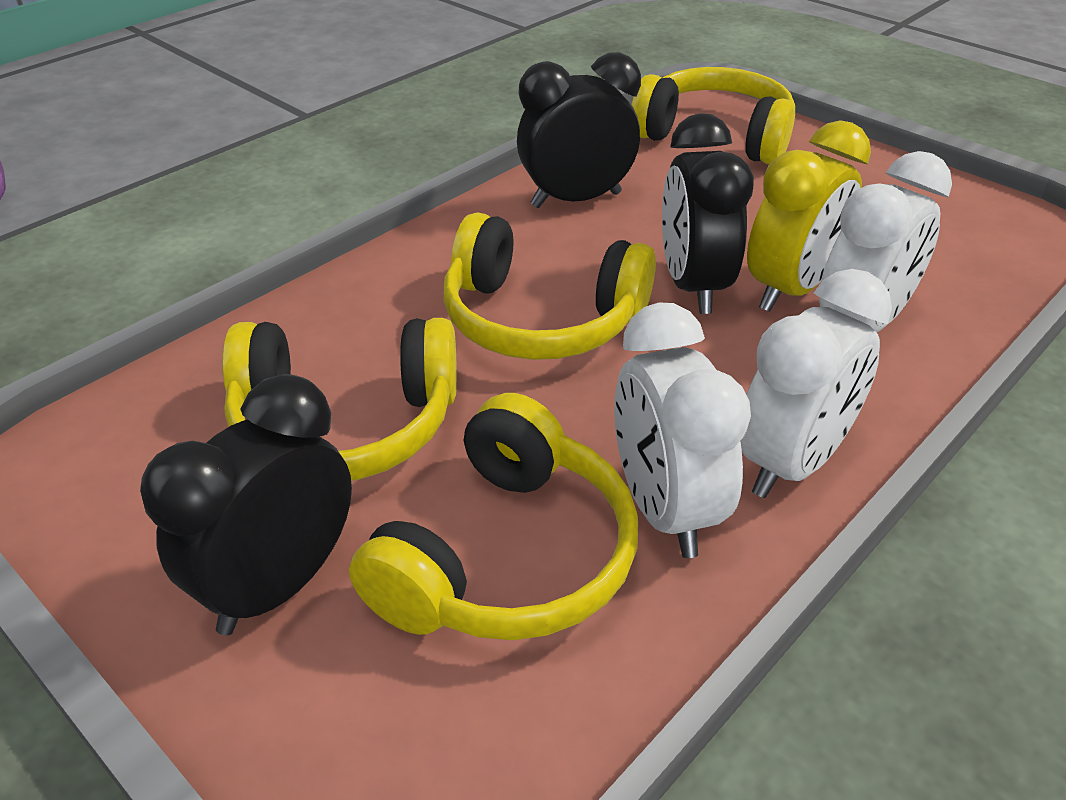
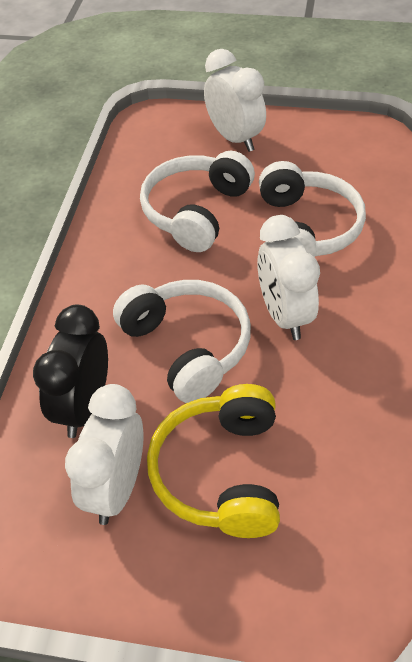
black clock: [140,374,352,635] [517,52,641,208] [662,113,754,314] = 3 -> [33,305,108,438] = 1
white headphones: none = 0 -> [113,280,251,403] [140,151,255,252] [259,161,366,257] = 3
yellow clock: [747,120,871,312] = 1 -> none = 0
yellow headphones: [222,318,457,481] [349,393,638,640] [443,212,656,360] [631,67,795,165] = 4 -> [147,384,280,538] = 1

